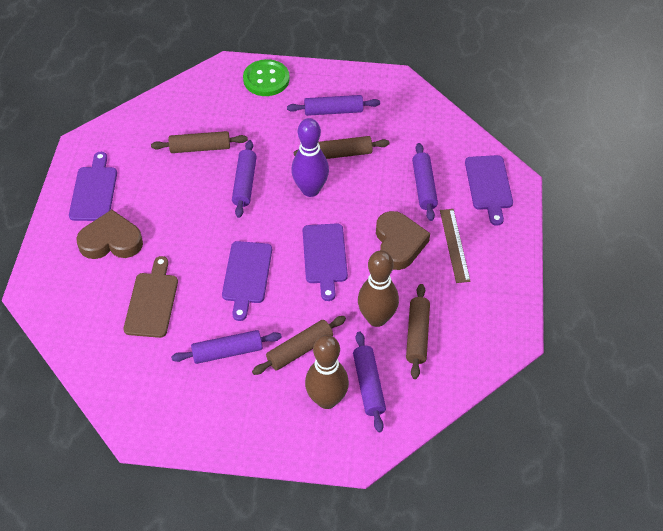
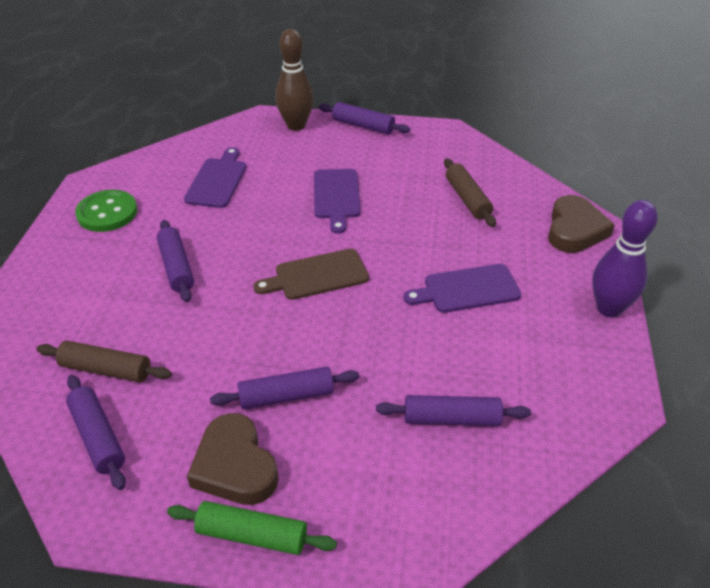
brown bowling pin: [305,335,349,409] [358,250,399,327] = 2 -> [275,29,314,131] = 1
brown rolling pin: [151,131,248,153] [252,316,346,375] [294,136,390,159] [406,284,430,379] = 4 -> [37,341,172,382] [444,158,496,227] = 2
brown ruler: [440,209,471,283] = 1 -> none = 0
green rolling pin: none = 0 -> [167,501,337,555] = 1
purple cutting board: [69,152,117,221] [222,241,272,321] [303,223,348,301] [465,155,513,226] = 4 -> [184,147,246,208] [314,169,361,234] [404,264,521,313] = 3

